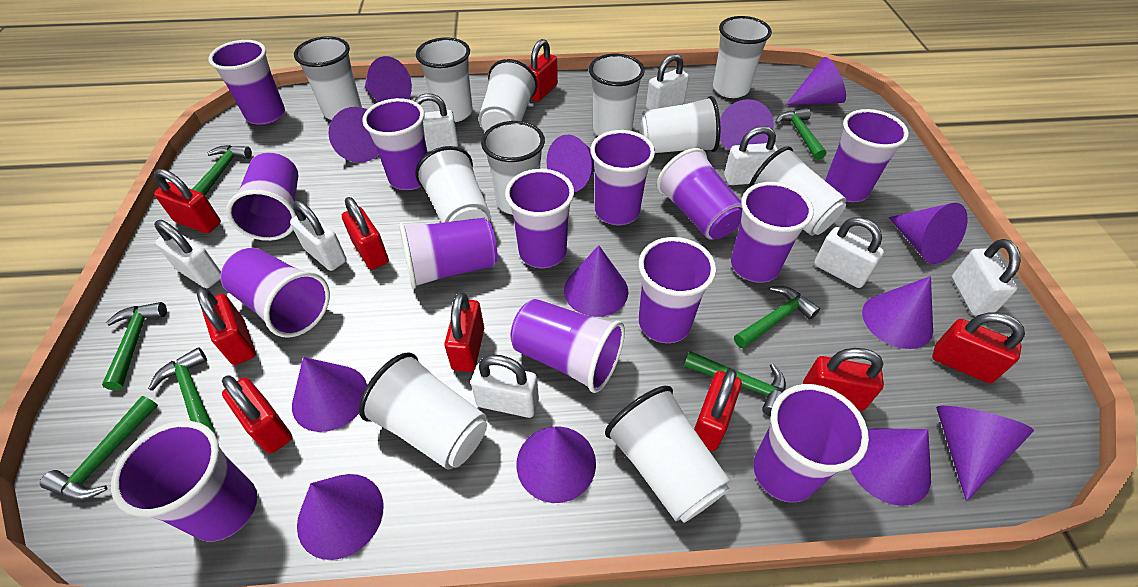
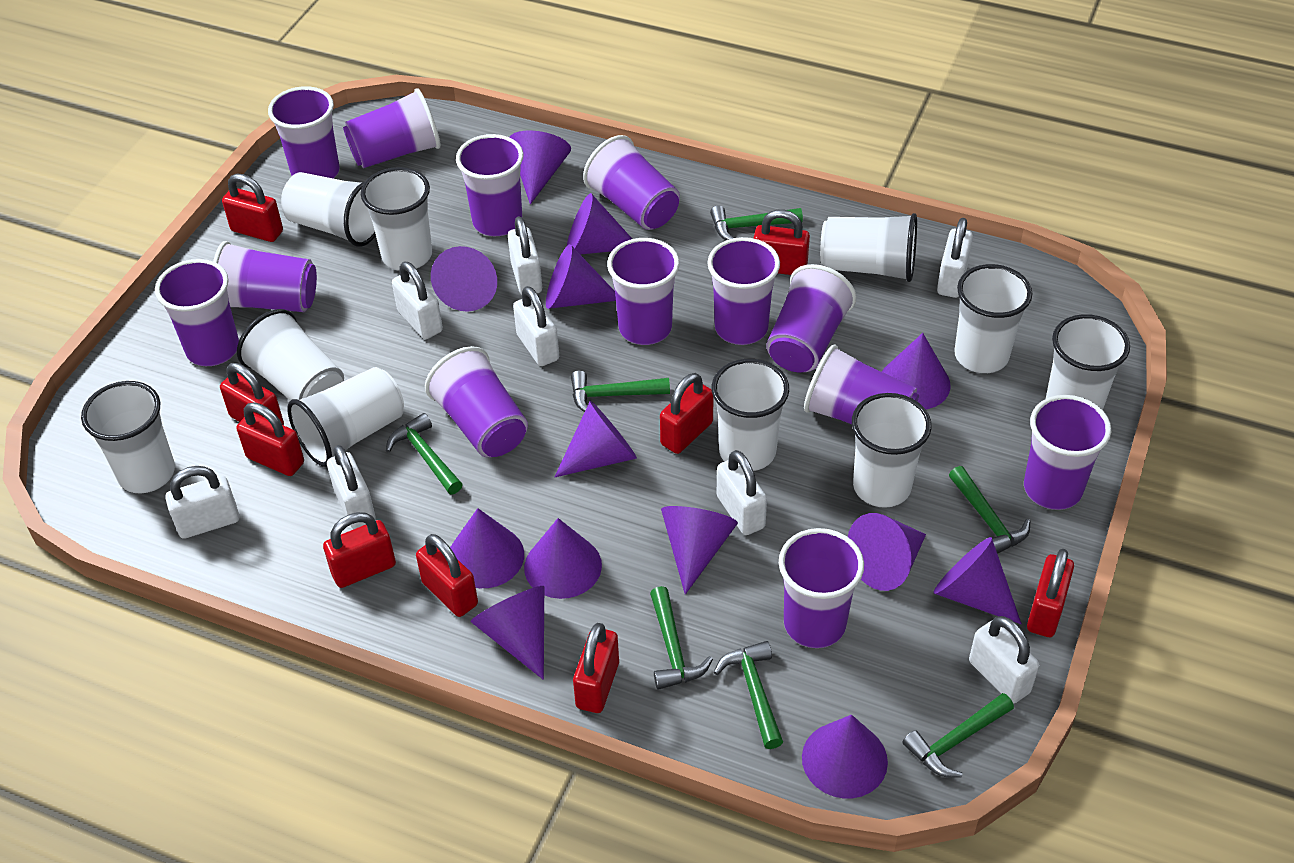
purple cup: [111,421,257,541] [209,40,285,125] [220,248,330,338] [226,152,298,241] [362,98,428,190] [399,218,498,289] [505,169,574,268] [511,299,625,393] [590,130,655,225] [639,237,716,343] [657,148,742,240] [731,182,814,283] [753,384,869,502] [825,109,909,202] = 14 -> [155,259,239,366] [213,241,317,312] [268,86,340,179] [343,88,441,168] [425,346,528,457] [456,134,523,236] [583,135,680,230] [607,238,680,345] [707,237,780,345] [766,264,856,372] [779,528,864,648] [804,344,919,424] [1024,395,1111,510] = 13
white cup: [294,36,362,120] [359,352,487,470] [415,146,491,223] [416,37,473,122] [479,59,538,132] [481,121,545,215] [589,54,645,136] [605,386,730,523] [639,96,720,153] [713,16,772,98] [749,146,846,236] = 11 -> [81,381,175,493] [237,309,344,401] [281,172,376,247] [287,367,404,467] [361,167,432,271] [712,359,789,471] [820,213,917,282] [852,393,932,508] [954,264,1032,373] [1046,314,1130,410] = 10

